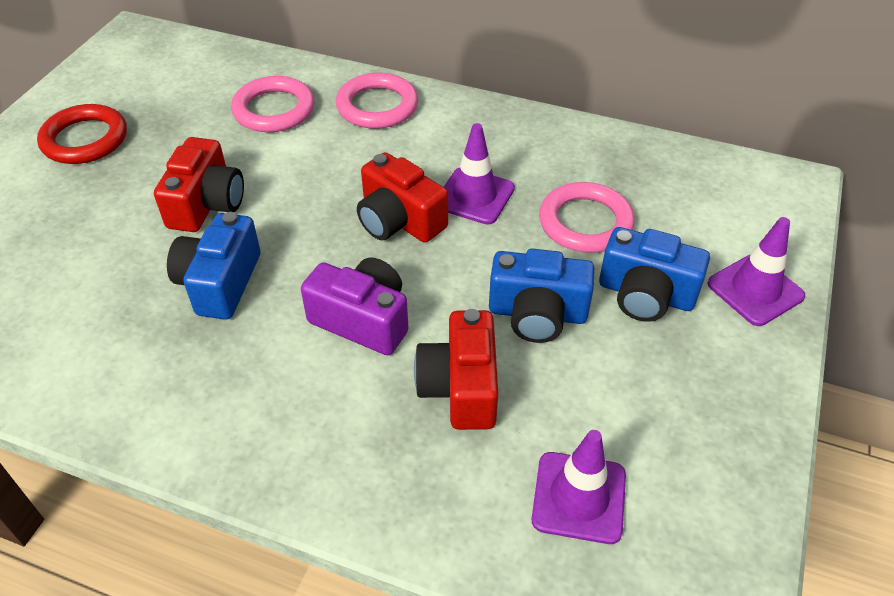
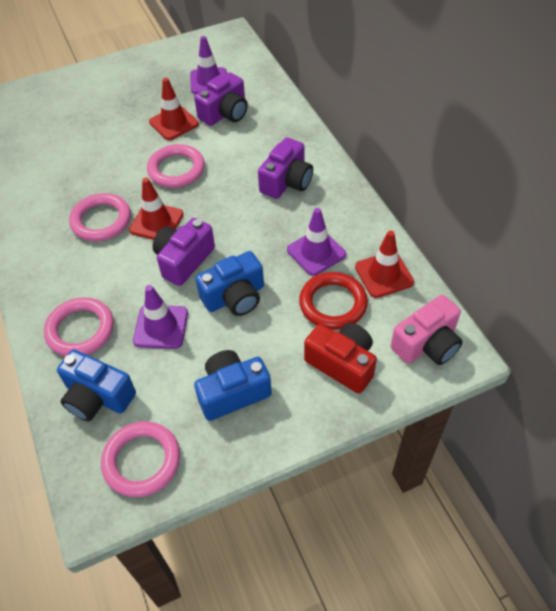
pink camera: none = 0 -> [391,295,463,365] = 1
pink ring: [231,76,315,132] [336,72,418,129] [539,182,635,253] = 3 -> [44,297,114,356] [69,193,131,241] [101,421,180,497] [147,144,205,188] = 4
purple camera: [301,258,408,355] = 1 -> [153,218,215,286] [194,72,248,126] [258,138,313,199] = 3
red camera: [154,137,244,232] [357,152,448,243] [414,309,499,430] = 3 -> [304,323,377,394] = 1
red traffic cone: none = 0 -> [129,178,184,240] [149,78,199,140] [355,231,414,298] = 3

